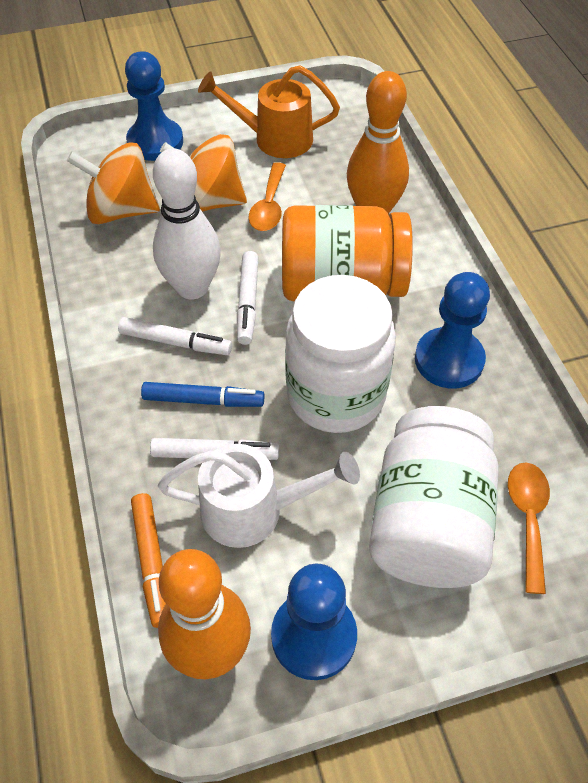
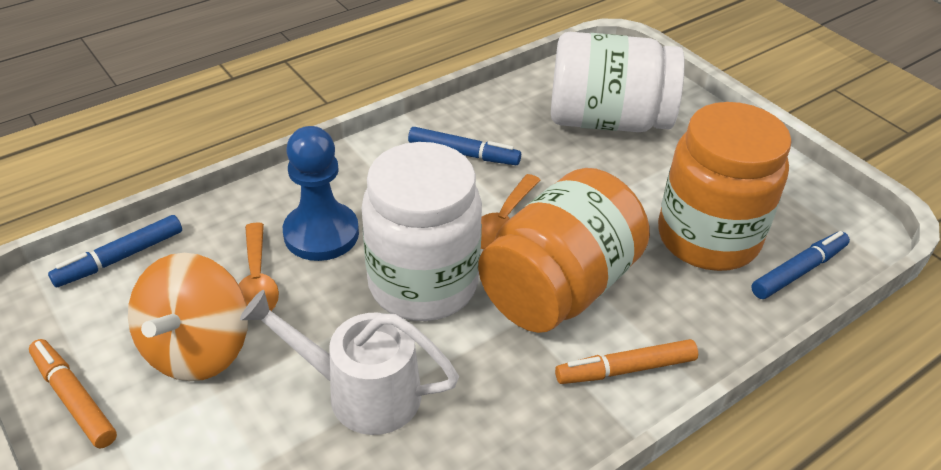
blue marker: [141,382,265,407] = 1 -> [48,215,182,287] [408,127,521,165] [751,231,850,299] = 3
blue pawn: [125,51,183,161] [271,563,357,680] [415,272,490,388] = 3 -> [283,126,359,261] = 1
orange bowling pin: [158,549,251,679] [347,71,409,214] = 2 -> none = 0
orange jar: [282,205,413,302] = 1 -> [478,168,650,333] [658,102,792,271] = 2
orange marker: [131,493,166,628] = 1 -> [29,339,117,449] [555,339,698,384] = 2
orange spinning top: [67,142,160,224] [160,134,247,212] = 2 -> [128,253,248,381] = 1
orange watering can: [198,65,340,158] = 1 -> none = 0
white bowling pin: [153,148,221,299] = 1 -> none = 0
white marker: [118,317,232,355] [150,438,279,460] [237,251,259,345] = 3 -> none = 0

